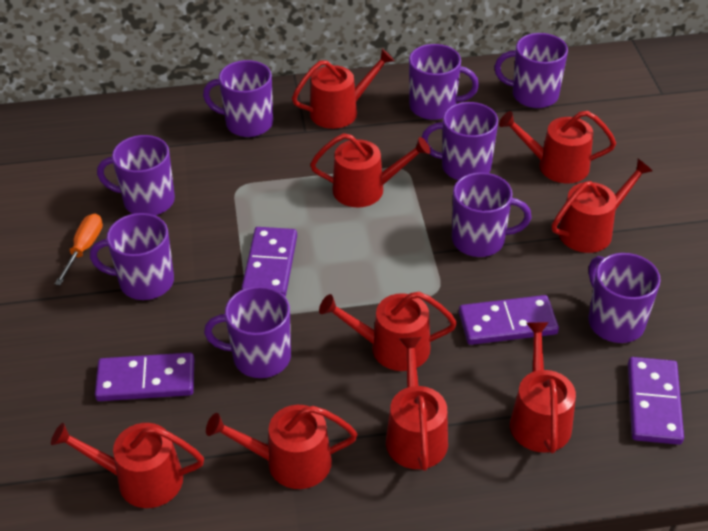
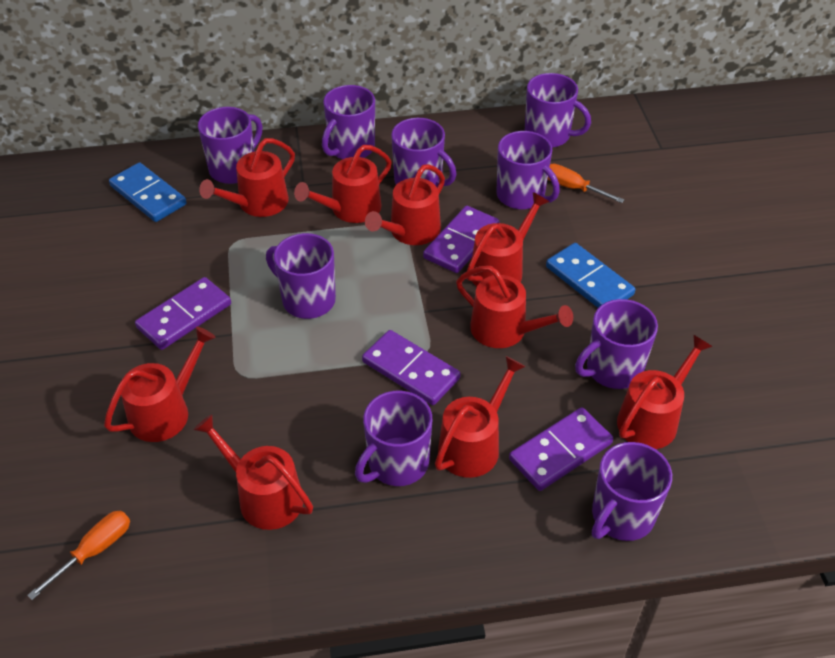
blue domino: none = 0 -> [109,162,186,222] [546,243,635,308] = 2
orange screwdriver: [55,213,103,285] = 1 -> [27,511,130,600] [548,163,624,203] = 2

